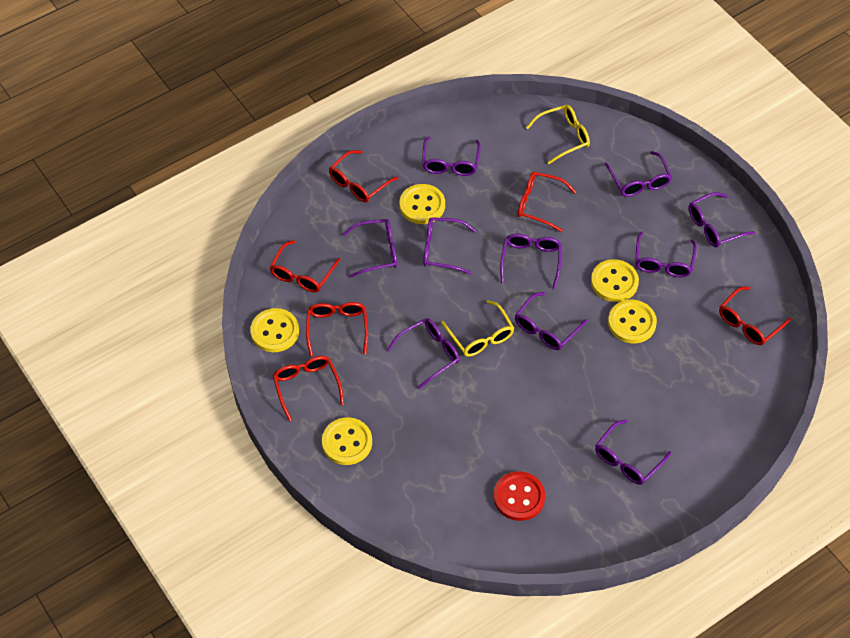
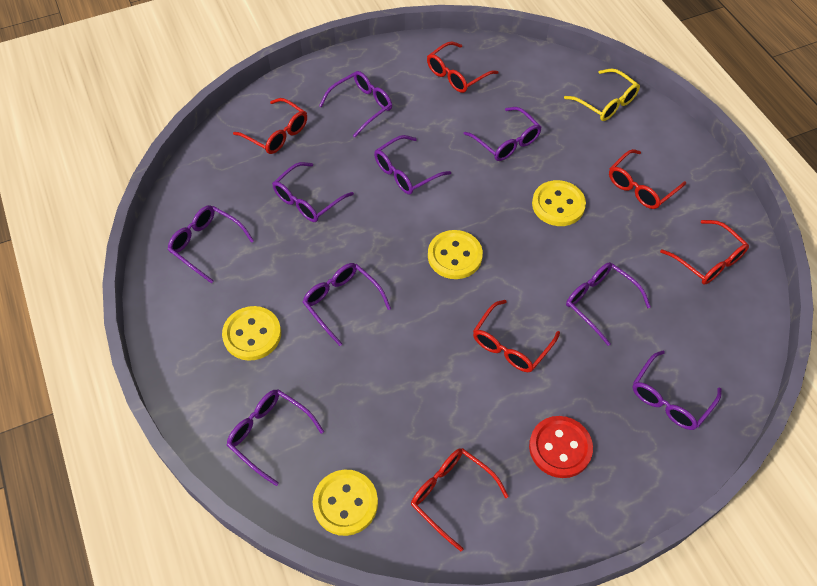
purple glasses: [342,219,397,278] [387,318,459,389] [422,136,481,176] [423,217,476,274] [500,234,562,289] [515,292,587,350] [595,420,671,485] [605,151,672,197] [635,232,697,277] [689,192,755,247] = 10 -> [168,205,254,283] [227,389,324,486] [272,162,354,222] [303,263,391,346] [319,71,392,137] [374,135,451,195] [464,107,541,161] [566,262,651,346] [633,351,722,430] = 9
yellow button: [250,308,299,352] [322,417,372,465] [400,184,445,224] [591,259,639,302] [608,300,657,343] = 5 -> [222,306,281,361] [313,470,378,536] [428,230,483,279] [532,180,586,226] = 4
yellow glasses: [441,300,514,357] [526,105,590,164] = 2 -> [564,69,640,121] = 1

